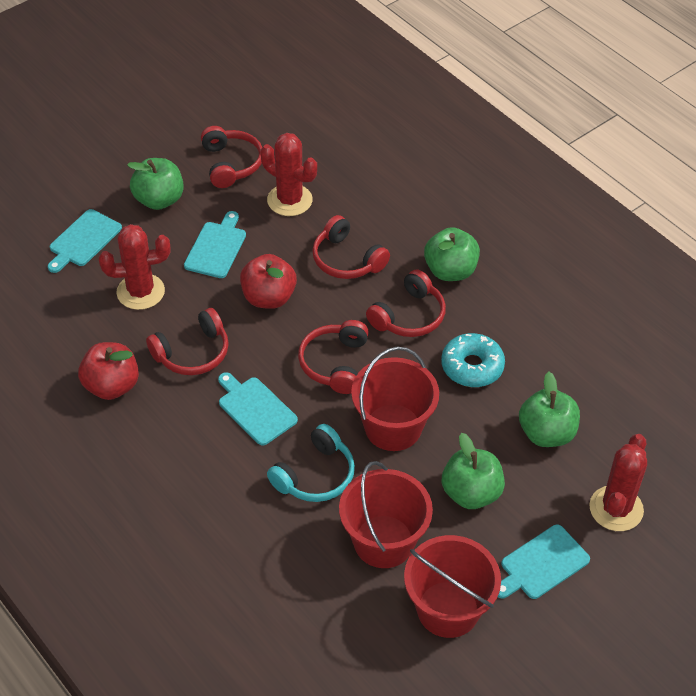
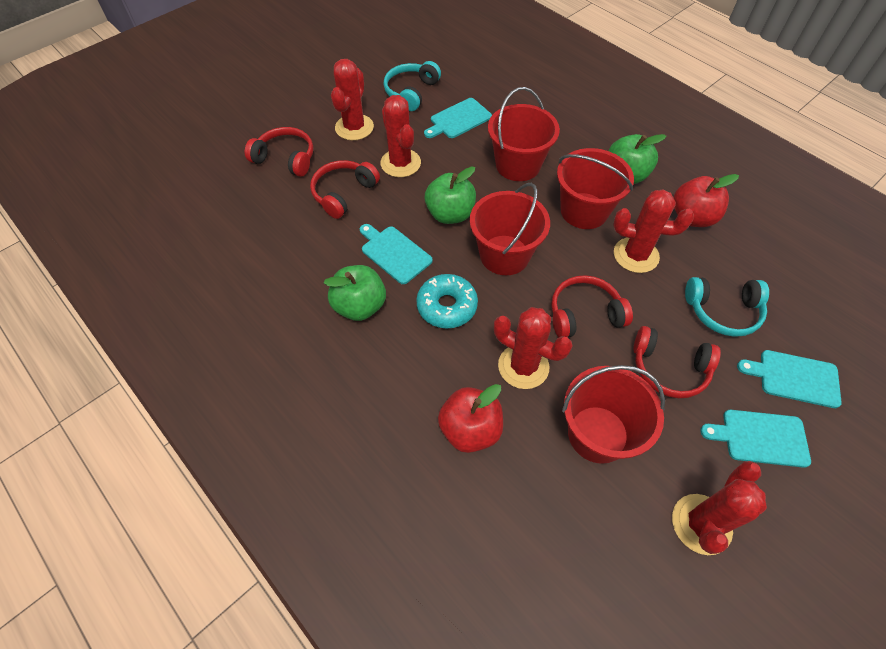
green apple: [127,158,184,210] [424,227,480,281] [442,433,505,509] [519,372,580,447] = 4 -> [324,265,386,321] [425,166,476,224] [608,134,666,184] = 3
red bucket: [339,461,433,568] [351,347,439,451] [404,535,501,638] = 3 -> [470,183,550,275] [488,87,560,181] [557,148,634,229] [562,365,665,464] = 4
red cactus: [99,224,170,310] [260,133,317,216] [589,434,647,531] = 3 -> [331,59,374,140] [381,95,421,177] [494,307,573,389] [613,189,694,273] [672,461,767,555] = 5
red headphones: [146,308,229,375] [201,126,262,188] [298,320,369,394] [312,215,390,279] [366,270,446,337] = 5 -> [245,127,313,177] [310,160,380,219] [551,275,633,337] [634,326,721,398] = 4
turquoise headphones: [267,424,355,502] = 1 -> [383,61,441,111] [685,277,769,337] = 2

